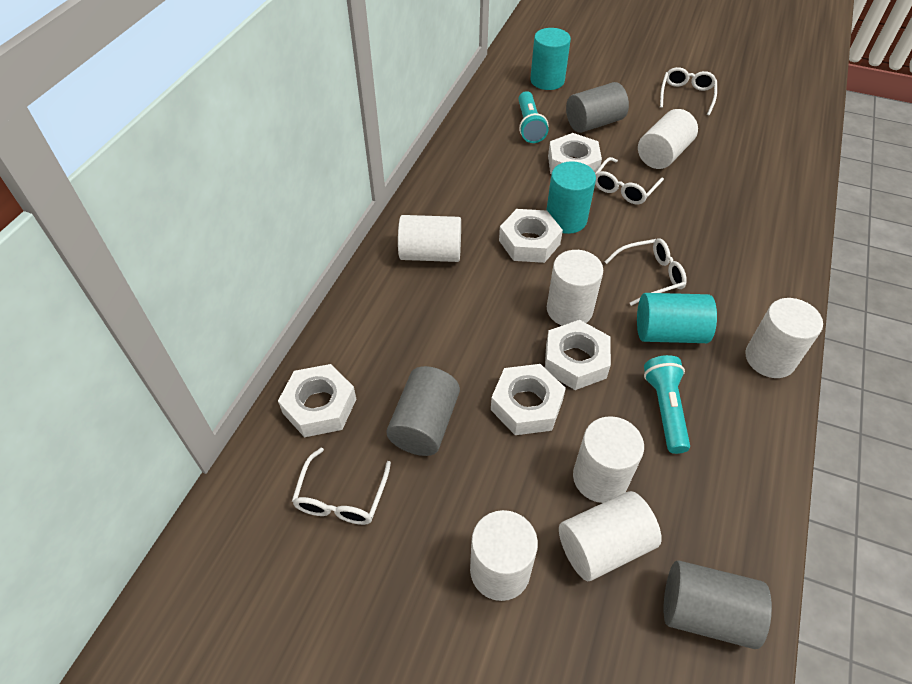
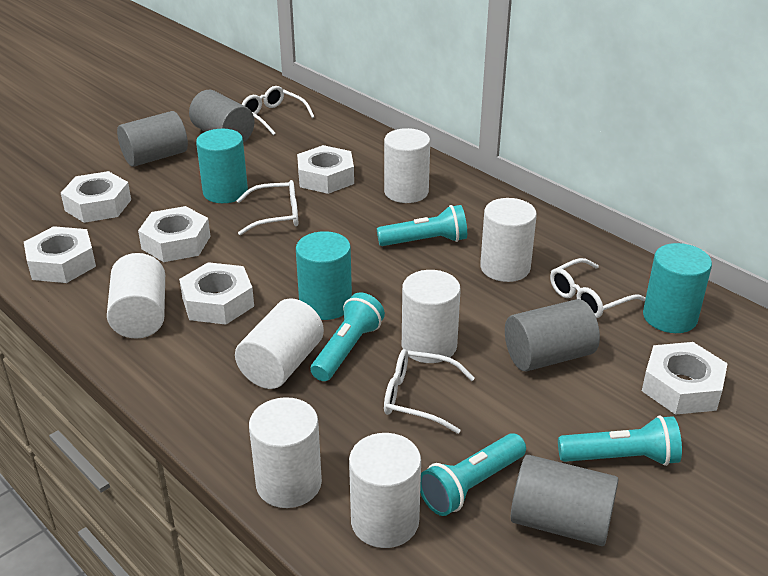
grey cylinder: [386,366,460,456] [566,82,629,133] [663,560,772,649] = 3 -> [117,111,188,167] [189,90,255,143] [505,299,600,371] [511,455,618,546] = 4
turquoise flashlight: [518,91,548,143] [644,355,690,454] = 2 -> [311,293,385,381] [377,205,467,246] [420,433,526,516] [558,415,682,466] = 4
white nut: [278,364,356,437] [491,364,566,435] [499,209,563,263] [545,320,611,390] [548,133,602,174] = 5 -> [24,226,96,283] [61,171,131,223] [138,206,211,262] [179,262,254,325] [297,145,354,194] [642,342,728,415] = 6

